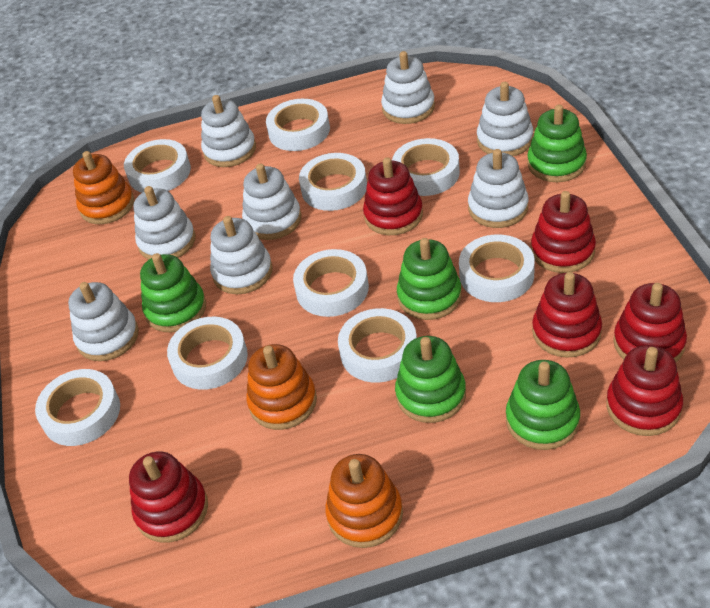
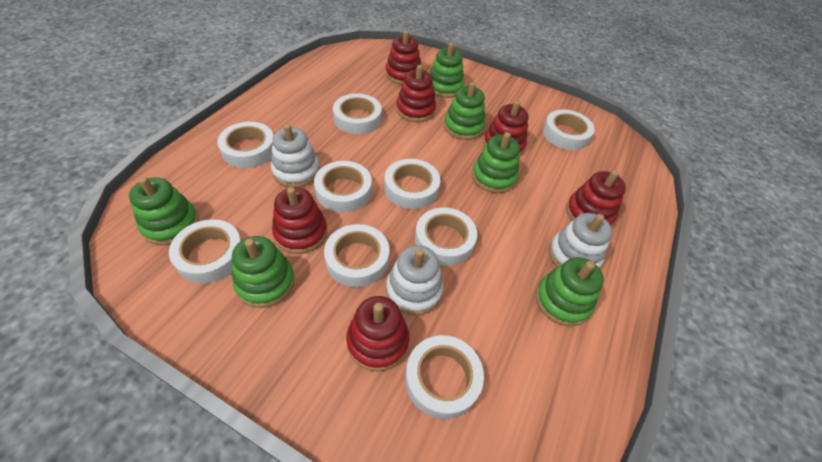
green stacking toy: [140,253,206,332] [395,336,466,423] [397,238,462,320] [506,360,580,450] [527,105,587,182] = 5 -> [129,177,199,245] [232,236,295,308] [429,43,464,98] [444,82,485,140] [472,132,520,193] [536,257,604,326] = 6
orange stacking toy: [73,151,134,224] [246,344,317,430] [325,454,403,548] = 3 -> none = 0
white stacking toy: [68,282,139,361] [133,186,196,260] [201,95,256,167] [210,216,273,294] [242,163,301,240] [381,51,435,124] [468,149,529,228] [477,82,533,156] = 8 -> [271,124,320,187] [386,245,444,316] [549,213,612,268] = 3

